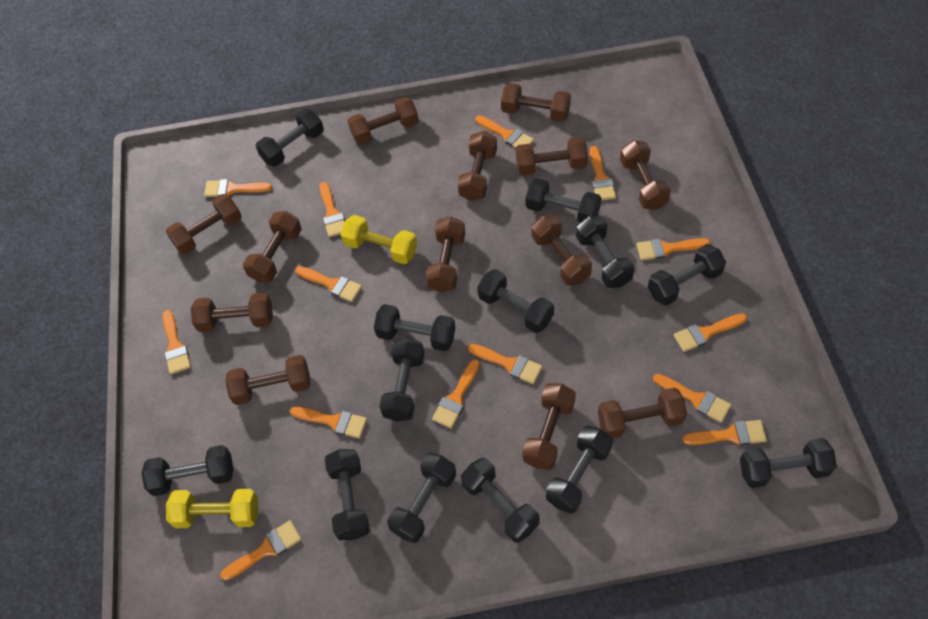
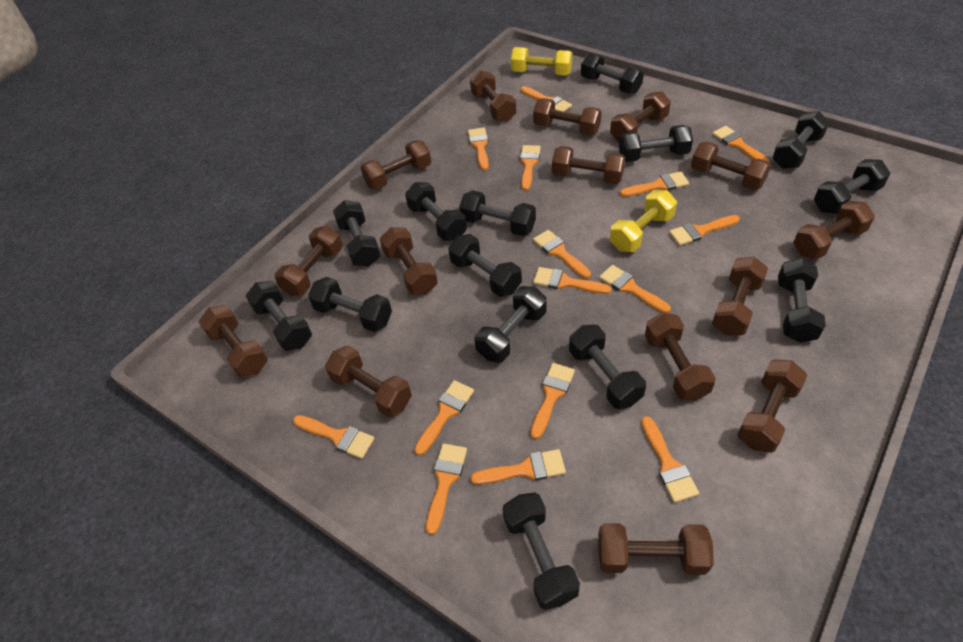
black dumbbell: [142,445,234,496] [256,109,324,167] [325,449,370,540] [374,304,456,351] [379,338,425,422] [387,452,456,543] [461,458,540,543] [477,269,554,333] [526,178,602,223] [546,425,613,514] [576,216,634,288] [648,244,726,306] [740,438,837,488] = 13 -> [246,281,312,351] [308,277,392,332] [333,200,381,267] [405,182,467,241] [448,234,522,297] [459,190,536,236] [474,286,547,363] [502,493,580,610] [569,324,646,409] [581,52,644,94] [619,125,693,162] [772,111,830,169] [778,258,826,343] [814,159,890,214] = 14
brown dumbbell: [166,194,242,255] [191,293,273,332] [225,355,310,405] [243,211,302,283] [348,97,419,145] [426,216,465,292] [457,131,497,201] [501,83,571,122] [516,137,588,176] [522,383,576,470] [532,215,592,286] [598,388,687,438] [620,140,671,210] = 13 -> [199,305,268,377] [275,226,343,296] [325,346,412,417] [360,140,431,190] [380,227,438,295] [470,70,516,122] [533,98,602,136] [552,146,625,184] [598,523,714,575] [610,91,671,142] [645,313,716,401] [691,141,771,190] [712,257,768,336] [737,359,807,453] [793,201,875,259] = 15
orange brush: [163,310,191,374] [204,179,272,197] [220,520,301,580] [290,406,367,438] [295,266,362,302] [320,182,345,237] [432,359,480,428] [468,344,542,384] [475,115,534,148] [590,146,616,200] [637,238,710,260] [653,374,731,423] [674,313,747,352] [682,420,767,445] = 14 -> [293,415,375,459] [414,380,474,455] [426,443,467,535] [468,128,489,170] [471,449,566,485] [520,145,541,191] [521,86,572,112] [531,363,575,439] [533,230,591,278] [533,267,612,294] [599,265,671,313] [620,171,689,197] [641,416,699,503] [669,215,740,246] [712,126,769,162] = 15

